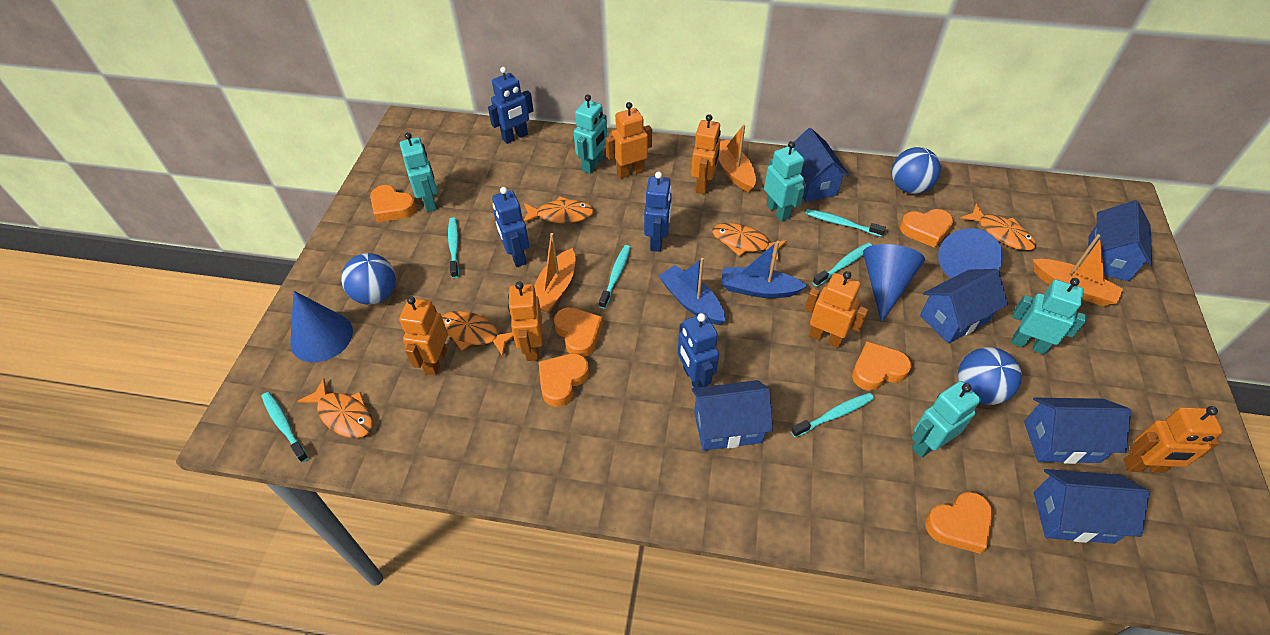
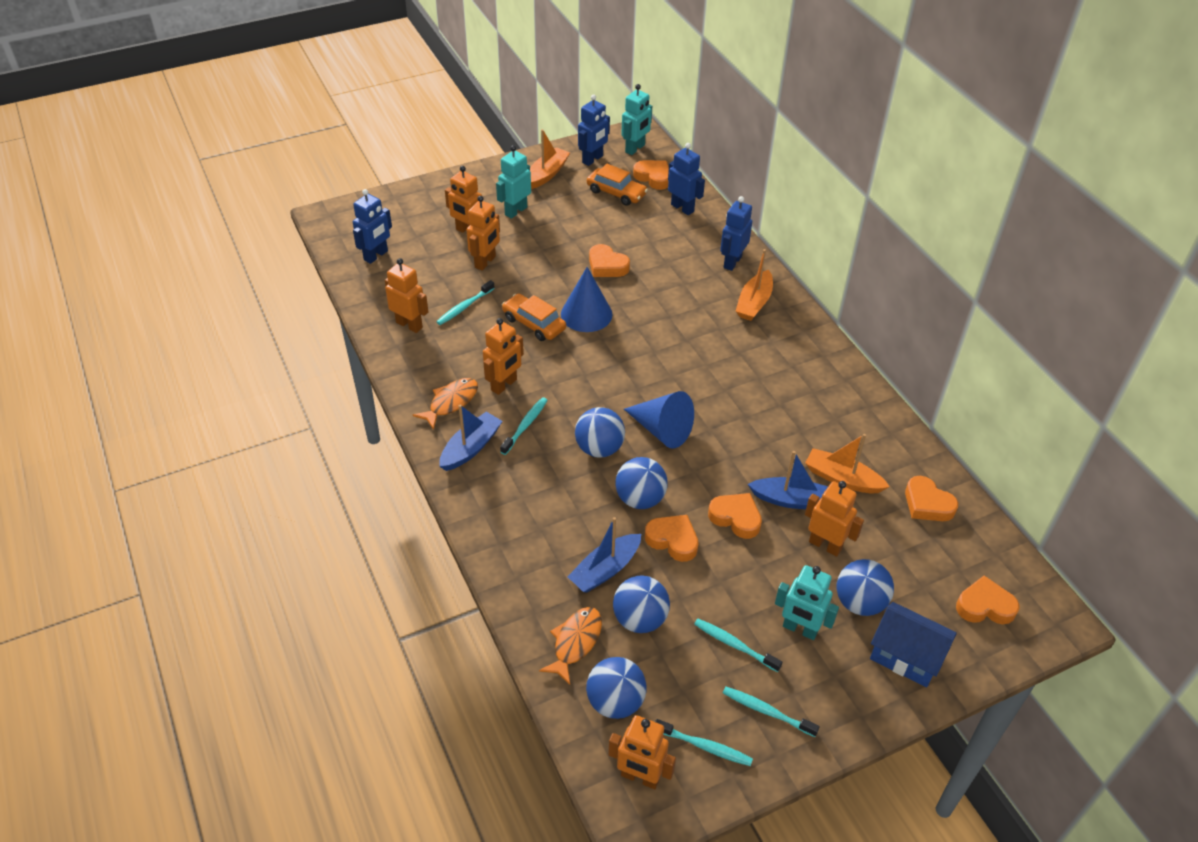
blue ball: [341,253,396,305] [892,147,941,194] [958,347,1022,405] = 3 -> [575,407,625,458] [586,657,647,719] [613,576,670,633] [615,457,668,509] [837,559,894,616] = 5
blue boat: [659,258,725,325] [721,241,807,298] = 2 -> [439,404,503,471] [567,517,641,593] [748,451,828,509] = 3
blue cone: [290,291,353,362] [863,244,925,323] [938,228,1003,278] = 3 -> [561,267,613,332] [624,391,694,448] = 2
blue house: [691,380,773,451] [794,128,849,202] [920,269,1008,344] [1024,398,1131,464] [1034,469,1150,544] [1088,200,1152,282] = 6 -> [870,602,957,687] = 1
orange car: none = 0 -> [502,293,566,341] [587,164,648,206] = 2
orange fish: [297,378,373,438] [442,311,514,356] [524,196,594,223] [712,223,787,261] [961,204,1036,250] = 5 -> [413,378,478,430] [539,607,602,685] = 2
turquoise robot: [400,132,438,212] [574,94,607,174] [764,141,805,222] [912,381,981,458] [1012,278,1087,355] = 5 -> [496,145,531,219] [621,84,652,155] [775,565,839,640] = 3
turquoise toothbrush: [261,392,309,462] [448,217,459,278] [599,245,631,309] [791,393,874,438] [805,209,886,237] [813,242,872,287] = 6 -> [436,280,495,325] [500,397,548,455] [655,719,753,766] [694,619,782,672] [723,687,820,737] = 5

